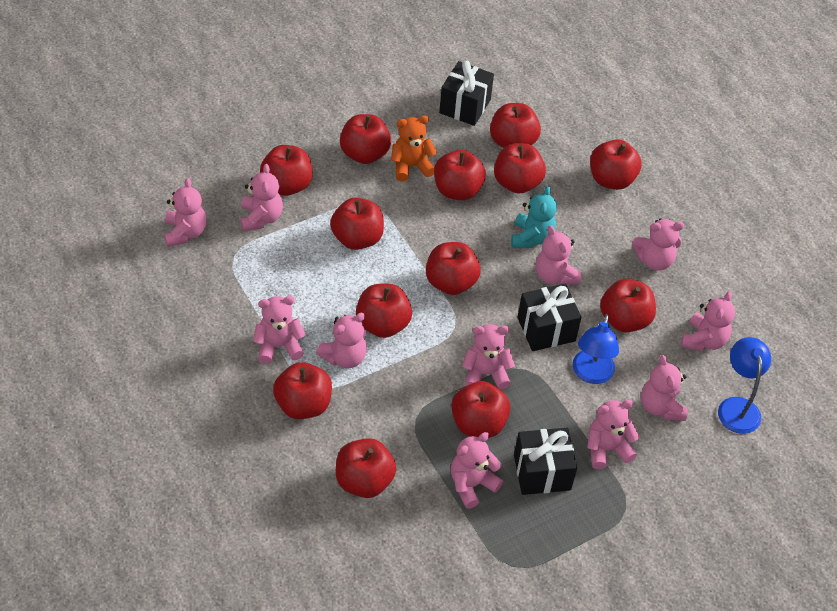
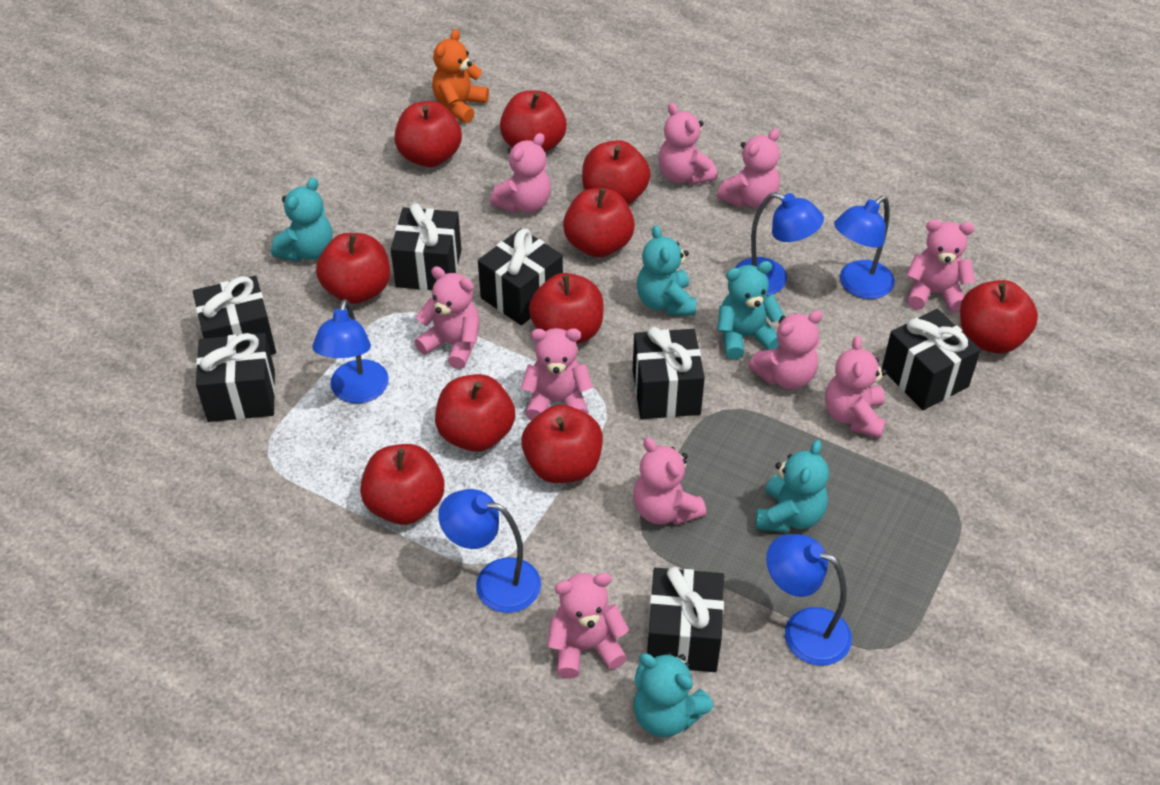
black gift: [439,61,494,126] [514,428,577,495] [517,284,582,351] = 3 -> [193,276,276,355] [196,333,275,422] [391,203,462,290] [478,228,563,325] [633,327,705,419] [647,567,724,672] [882,309,981,410] = 7
blue lamp: [573,314,619,384] [718,337,771,434] = 2 -> [312,299,389,403] [438,489,541,613] [735,192,824,296] [766,534,852,666] [834,196,895,299] = 5
pink teddy bear: [164,178,207,247] [241,164,283,231] [253,296,305,364] [316,313,367,368] [451,432,503,509] [462,324,515,390] [536,225,581,285] [587,400,639,469] [632,218,684,270] [641,355,688,421] [681,291,735,351] = 11 -> [415,266,480,369] [490,133,551,213] [521,328,593,421] [547,573,629,679] [633,437,706,525] [658,103,717,185] [717,129,780,208] [748,310,823,389] [825,336,887,438] [906,219,975,313] = 10
red apple: [260,145,312,196] [273,362,332,419] [330,198,384,250] [336,438,396,498] [340,114,391,164] [356,284,412,338] [426,242,481,295] [434,150,486,200] [451,381,510,438] [490,103,541,148] [494,143,546,194] [590,139,642,190] [600,279,656,332] = 13 -> [316,233,390,304] [360,444,444,525] [394,101,462,167] [435,374,515,452] [500,90,567,153] [522,405,603,483] [529,273,604,344] [563,188,635,258] [582,140,651,205] [960,280,1038,353] = 10
turquoise teddy bear: [511,186,557,248] = 1 -> [271,177,333,262] [633,653,714,738] [637,225,696,316] [718,261,784,359] [756,440,829,533] = 5

